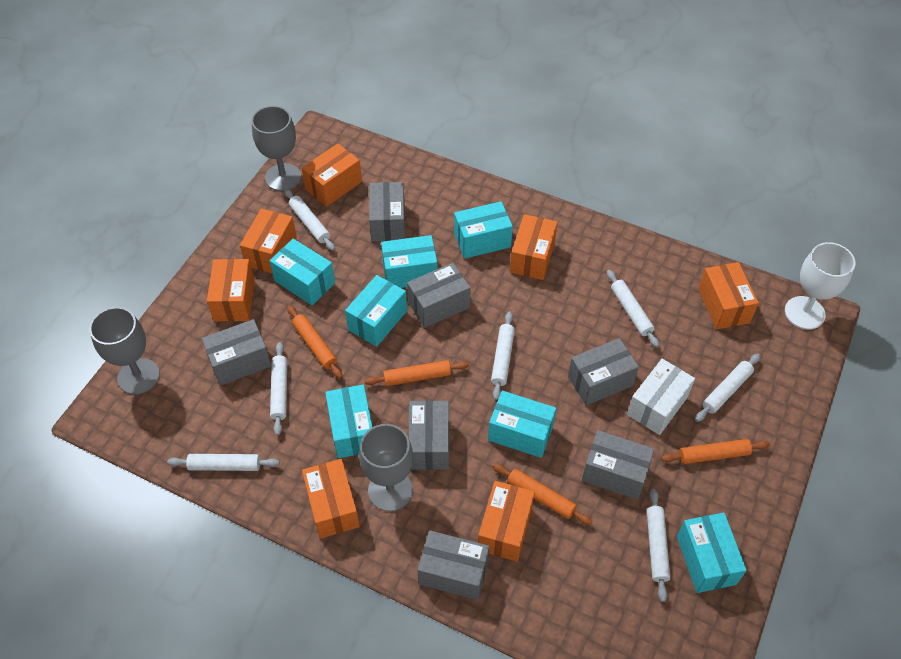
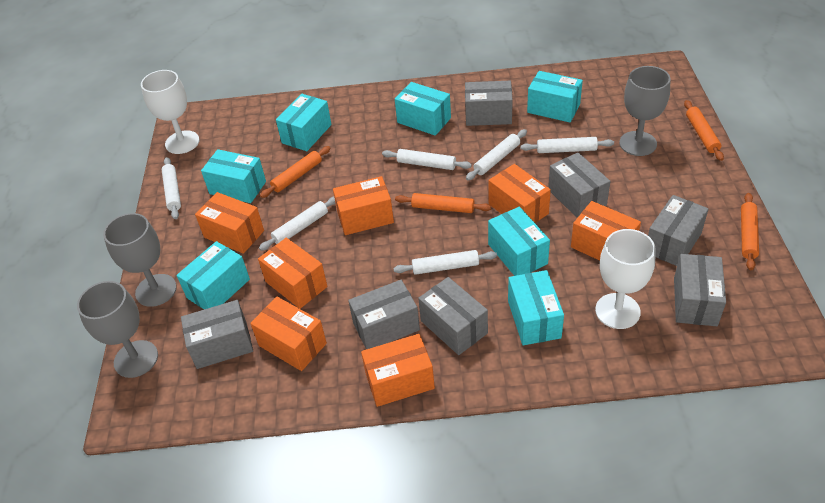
white box: [627,359,695,435] = 1 -> none = 0
white goblet: [785,242,855,329] = 1 -> [141,70,199,154] [595,229,656,329] = 2
white rolling pin: [167,454,280,471] [270,342,287,435] [284,189,335,251] [491,312,515,400] [607,270,659,347] [647,489,670,602] [695,353,760,422] = 7 -> [162,157,181,219] [259,197,336,251] [382,149,472,170] [394,250,497,275] [466,129,527,180] [520,137,614,153] = 6

